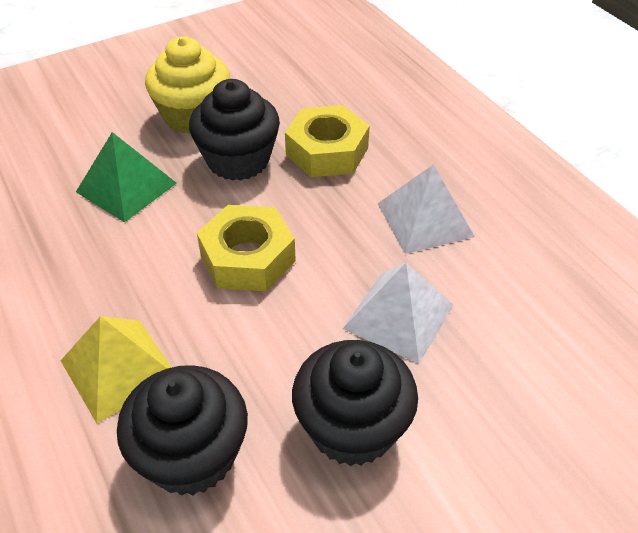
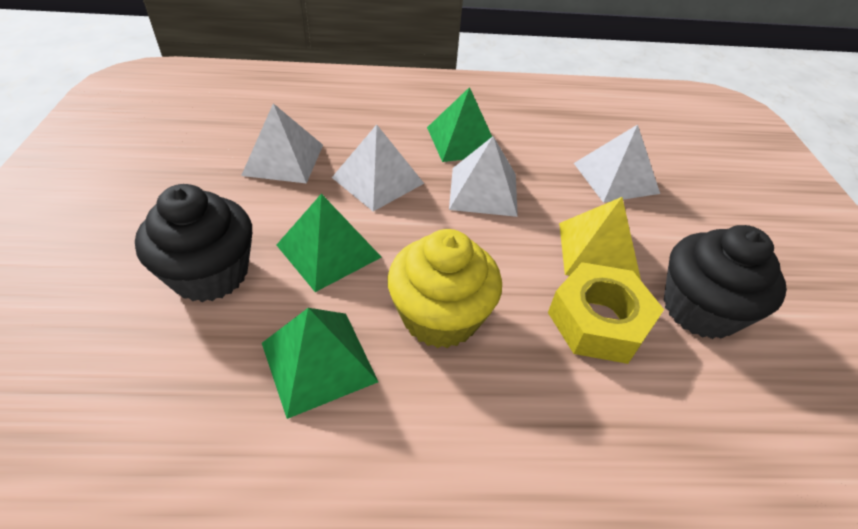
black cupcake: [117,365,248,496] [189,79,280,181] [292,340,418,466] = 3 -> [135,184,252,302] [663,225,787,339] = 2
green pyramid: [76,132,177,223] = 1 -> [262,308,378,419] [277,194,382,292] [427,87,492,162] = 3
white pyramid: [343,263,454,364] [377,164,475,254] = 2 -> [241,103,323,184] [332,124,424,211] [449,136,518,217] [574,124,660,203] = 4
yellow nut: [197,205,296,291] [285,105,370,177] = 2 -> [548,262,664,364] = 1

